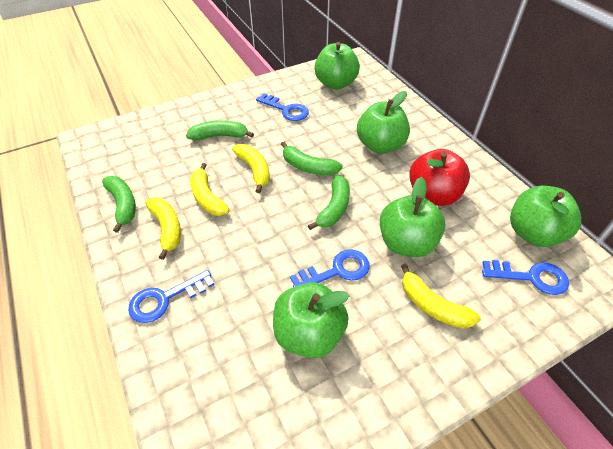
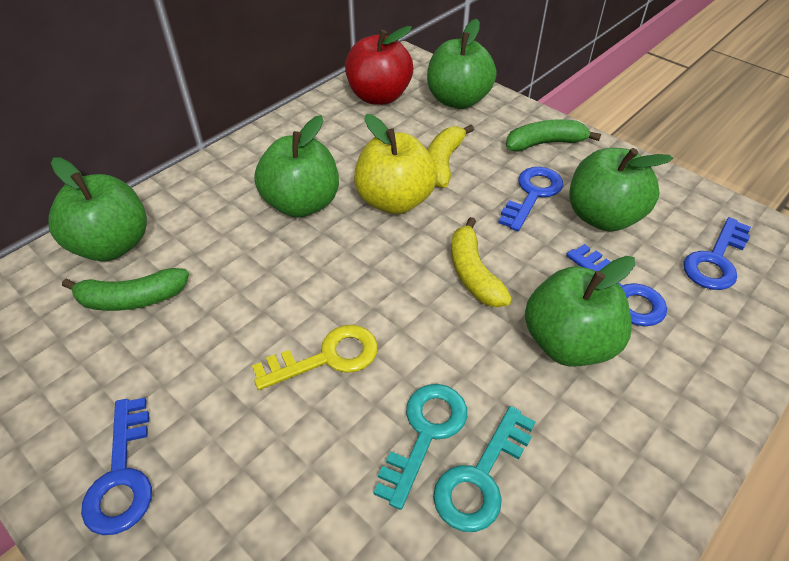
green banana: [102,176,136,233] [186,120,254,140] [281,142,343,175] [308,175,350,230] = 4 -> [62,268,189,311] [506,119,601,152] = 2
turquoise key: none = 0 -> [374,384,467,510] [433,406,535,532] = 2
yellow apple: none = 0 -> [354,114,438,214] = 1
yellow banana: [146,197,181,260] [190,163,230,216] [232,144,270,193] [401,264,481,328] = 4 -> [428,125,474,188] [451,217,512,307] = 2
yellow key: none = 0 -> [252,325,378,390] = 1

